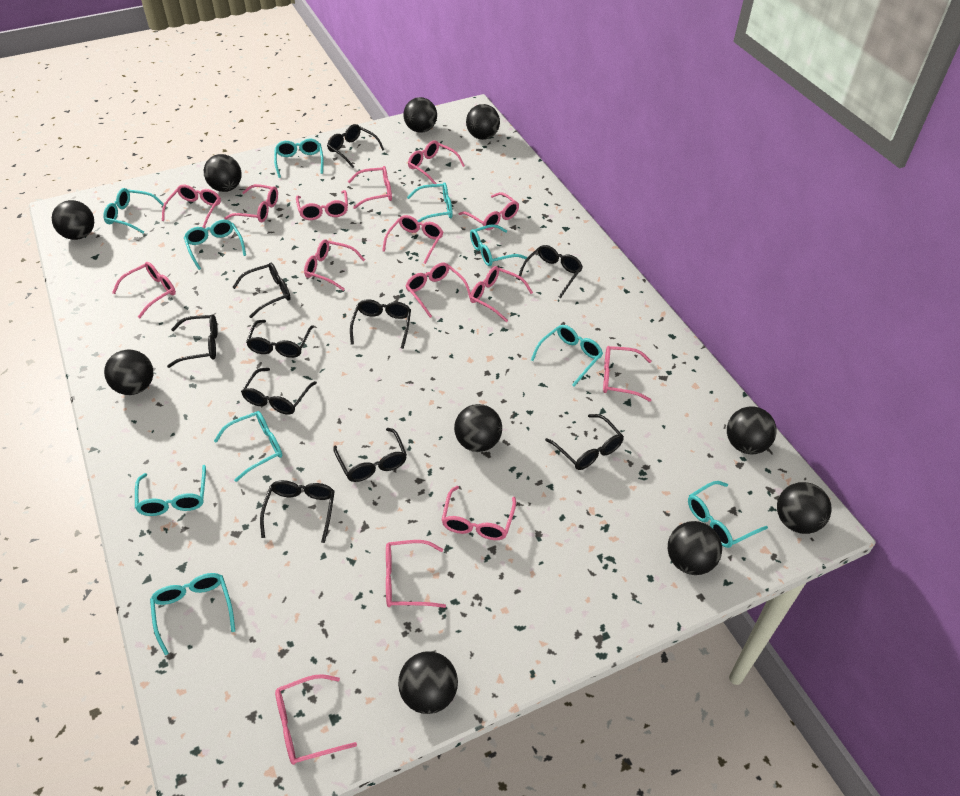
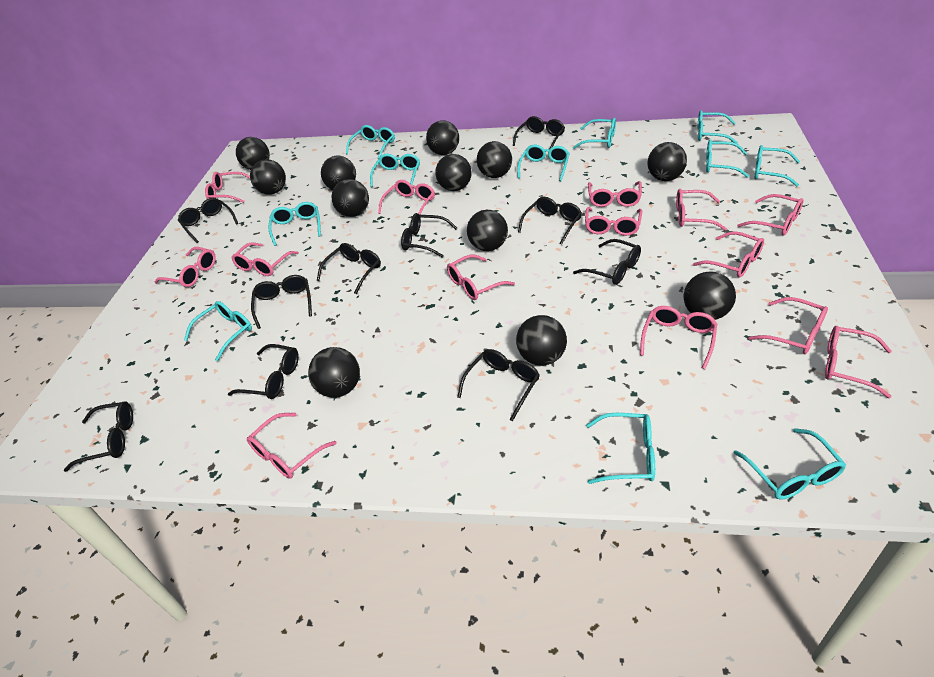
black ball: [52,200,94,240] [104,349,153,395] [204,154,242,192] [398,651,458,714] [403,97,437,133] [454,404,502,452] [466,104,500,140] [668,521,722,575] [727,406,777,454] [777,482,832,534] = 10 -> [236,137,270,170] [250,159,286,195] [308,347,360,398] [321,156,356,190] [332,179,369,217] [426,121,459,155] [435,154,472,191] [467,210,508,251] [477,141,512,178] [516,315,567,366] [648,142,687,181] [684,271,736,320] = 12
pink glasses: [112,262,176,318] [162,185,221,228] [224,184,278,222] [275,674,357,765] [296,190,348,220] [304,239,365,291] [348,166,392,209] [382,215,443,264] [386,540,446,608] [405,263,471,318] [408,140,465,184] [442,486,516,540] [459,192,519,230] [470,266,533,322] [603,346,652,402] = 15 -> [155,247,216,287] [205,172,250,203] [232,242,299,276] [247,413,337,479] [378,180,435,215] [447,255,515,300] [585,207,642,236] [588,181,642,207] [640,306,717,369] [676,189,727,230] [693,231,764,278] [737,194,804,236] [748,297,828,354] [825,326,892,398] = 14
turquoise glasses: [103,188,164,234] [135,465,206,516] [150,573,235,655] [184,220,246,270] [214,411,282,482] [274,139,324,178] [407,182,452,222] [470,224,527,266] [531,325,603,387] [688,481,768,548] = 10 -> [184,301,252,361] [269,202,321,246] [346,125,395,159] [370,154,420,187] [518,145,570,181] [573,118,616,149] [586,413,655,484] [698,110,738,144] [706,139,749,178] [734,428,846,500] [754,145,800,187] = 11

